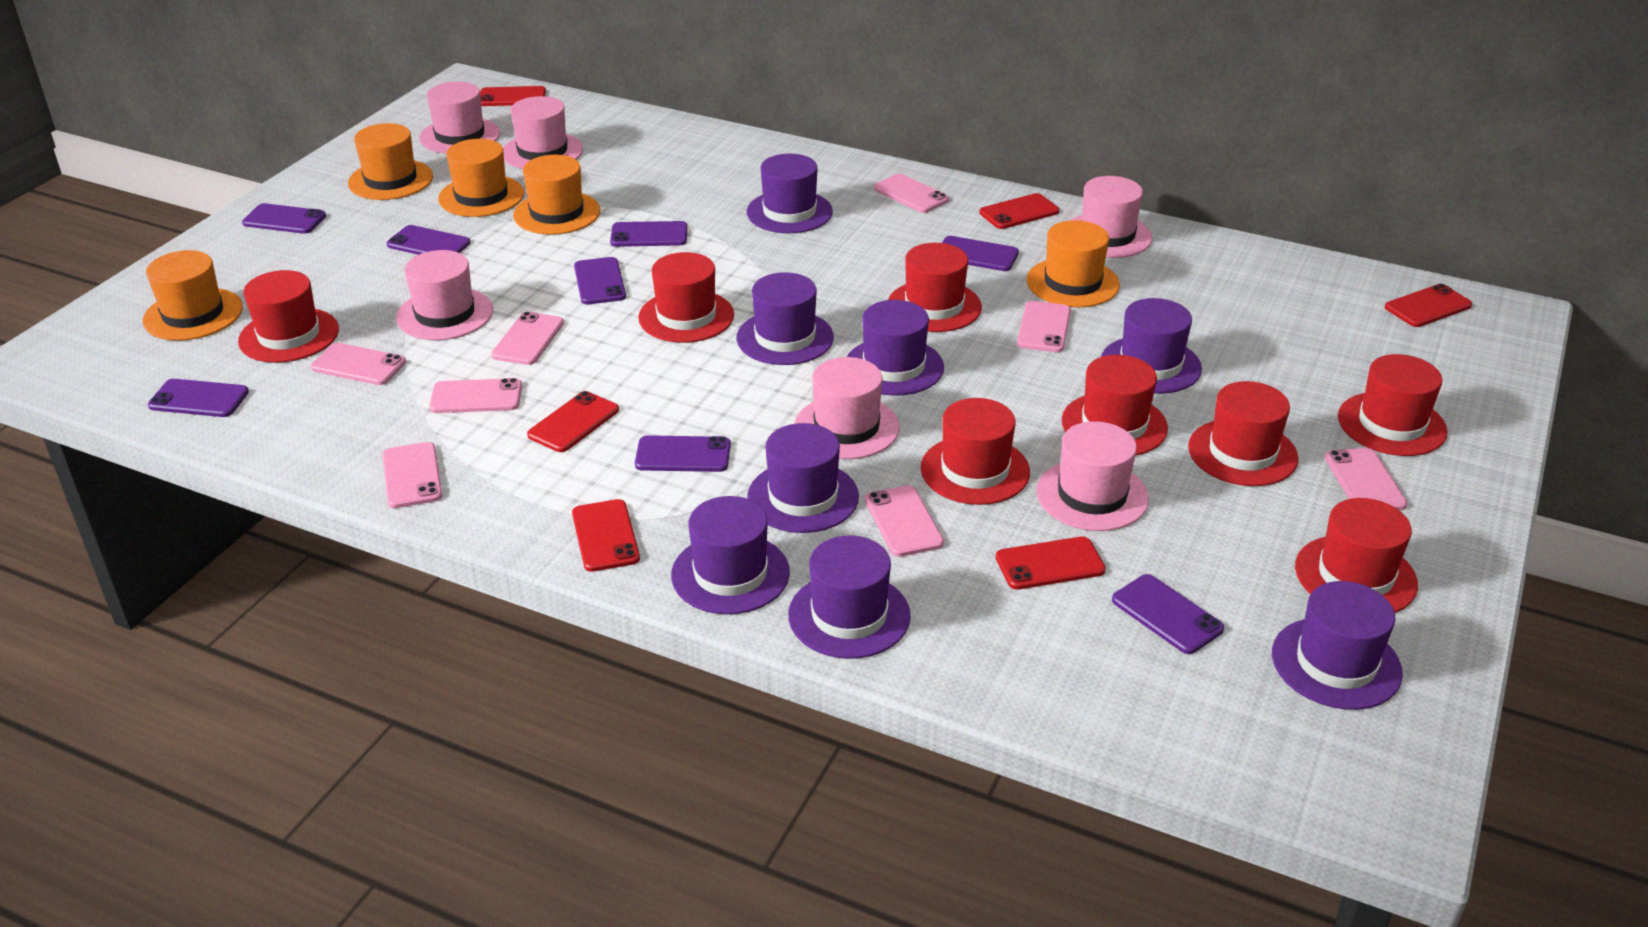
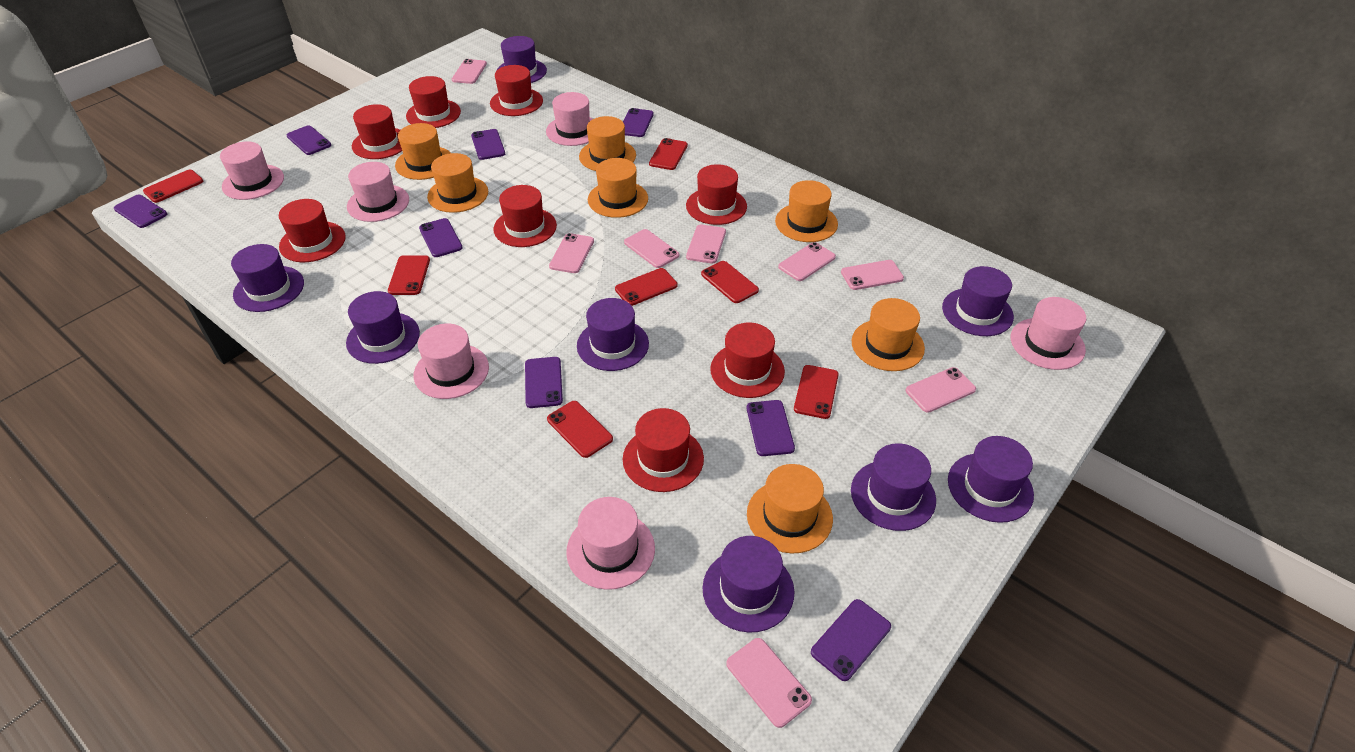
orange hat: [143,250,243,341] [348,123,433,200] [438,139,524,217] [513,155,600,235] [1027,220,1120,307] = 5 -> [395,123,451,180] [427,153,488,213] [579,116,636,171] [588,158,648,218] [747,464,833,553] [775,180,838,242] [852,298,925,371] = 7
red phone: [480,86,546,106] [527,391,619,452] [572,499,640,572] [979,193,1059,229] [996,536,1106,590] [1385,284,1472,327] = 6 -> [143,170,203,203] [388,255,430,295] [547,401,613,458] [615,268,678,306] [649,138,688,170] [701,261,759,303] [794,365,839,419] = 7

